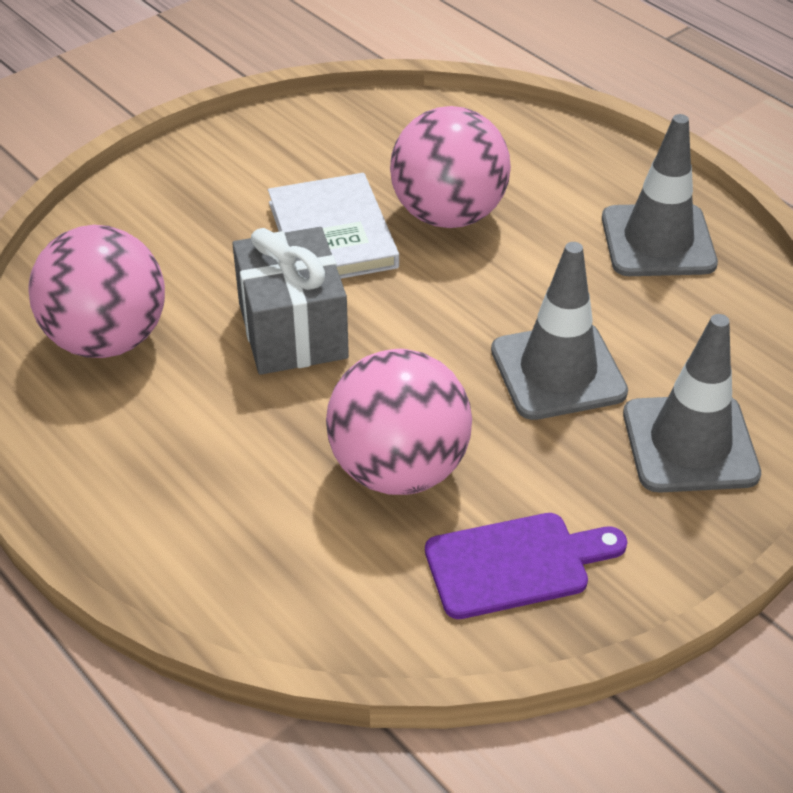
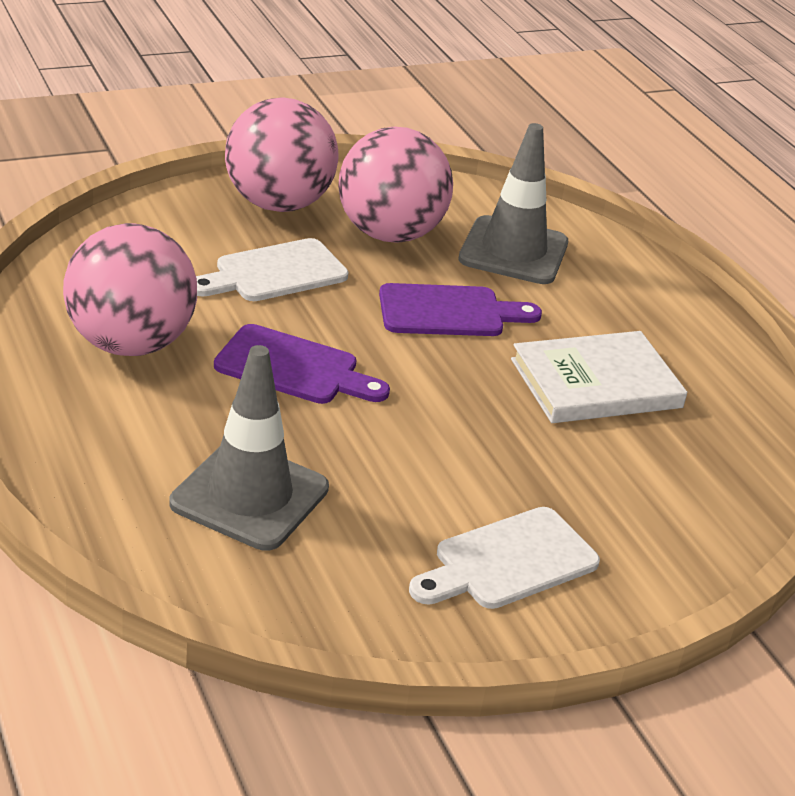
grey gift: [232,227,349,375] = 1 -> none = 0
grey traffic cone: [491,242,628,420] [602,114,718,276] [623,314,761,493] = 3 -> [169,345,329,551] [458,123,568,284] = 2
purple cutting board: [425,513,627,619] = 1 -> [214,324,390,404] [379,283,542,336] = 2
white cutting board: none = 0 -> [196,238,349,301] [409,507,600,609] = 2

